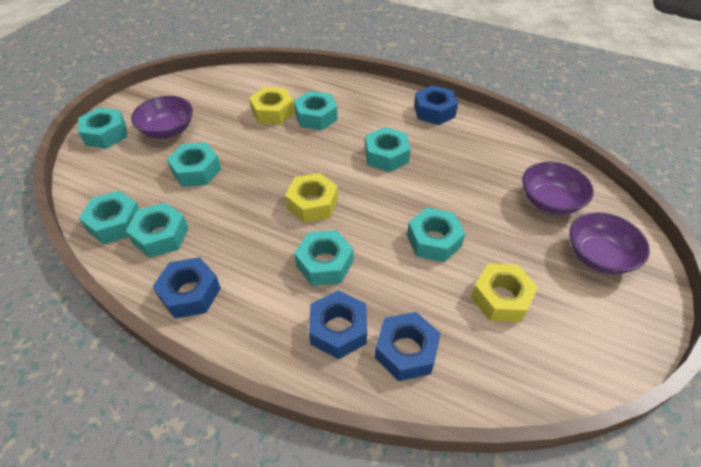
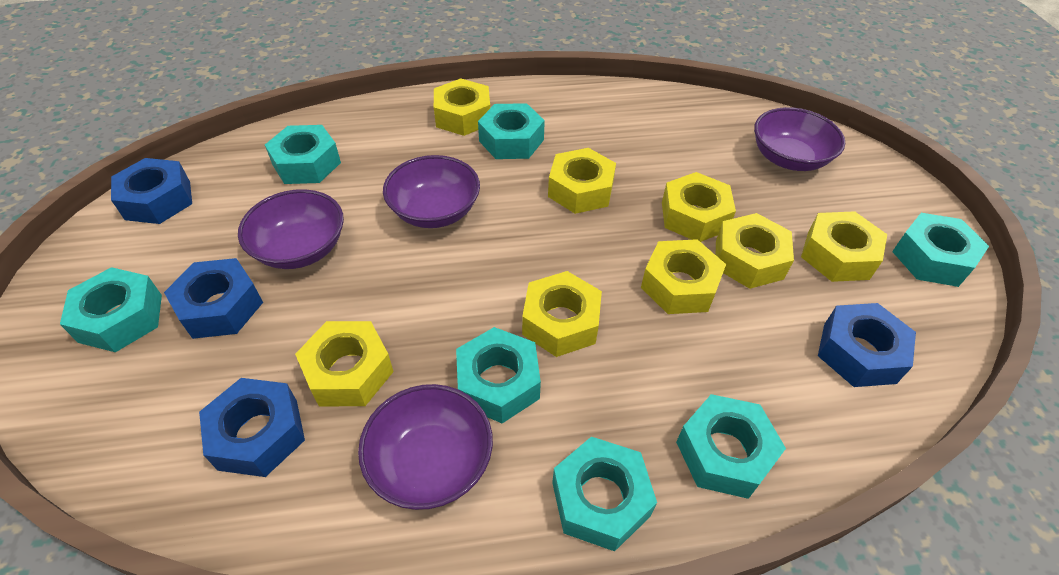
purple bowl: [131,96,193,139] [522,162,594,215] [570,212,650,274] = 3 -> [238,189,344,269] [358,384,493,510] [383,155,480,228] [754,107,845,171] = 4
turquoise nut: [78,107,127,149] [79,191,139,244] [126,203,189,258] [167,142,221,187] [294,91,338,130] [294,230,354,286] [365,127,411,172] [407,208,465,262] = 8 -> [60,267,162,352] [265,125,341,184] [456,327,541,423] [478,103,545,159] [552,437,657,551] [676,394,786,499] [892,213,989,287] = 7
yellow nut: [249,87,295,125] [285,173,338,223] [471,264,538,322] = 3 -> [295,321,394,406] [434,78,490,136] [522,271,602,357] [548,148,616,214] [641,239,726,314] [662,172,736,242] [716,213,794,289] [801,211,887,282] = 8

